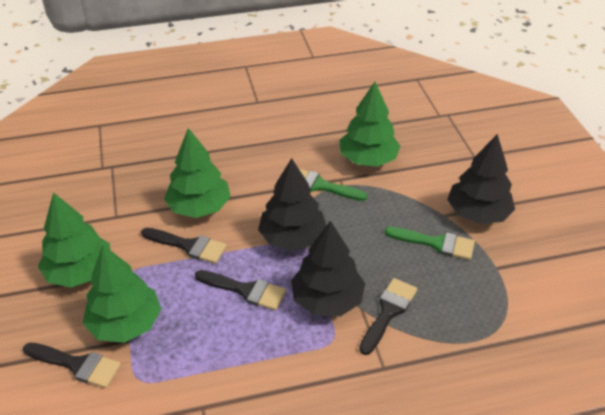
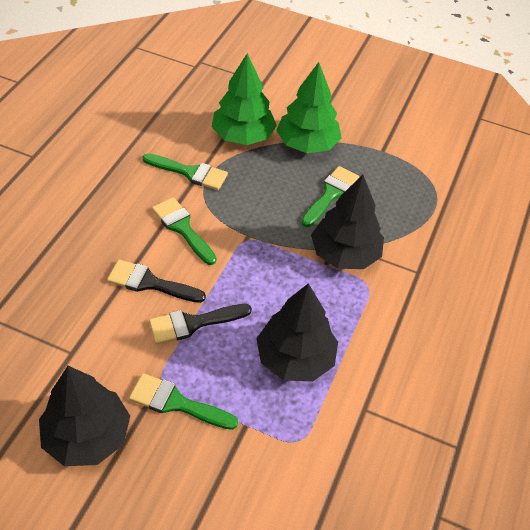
black brush: [23,343,121,388] [141,228,227,264] [195,270,286,311] [359,278,417,355] = 4 -> [107,259,206,303] [149,304,252,344] = 2
green brush: [299,169,367,201] [385,227,475,260] = 2 -> [129,373,238,430] [143,153,228,190] [152,197,217,265] [301,166,359,227] = 4
green tree: [38,192,110,287] [83,245,161,343] [164,128,231,218] [340,82,401,167] = 4 -> [212,53,277,145] [276,62,341,153] = 2

